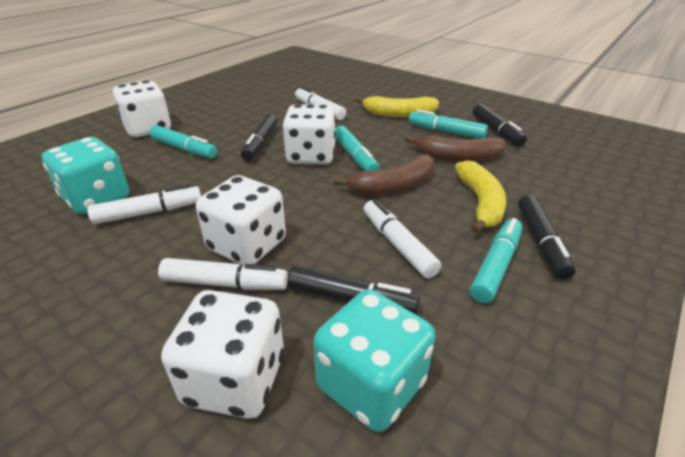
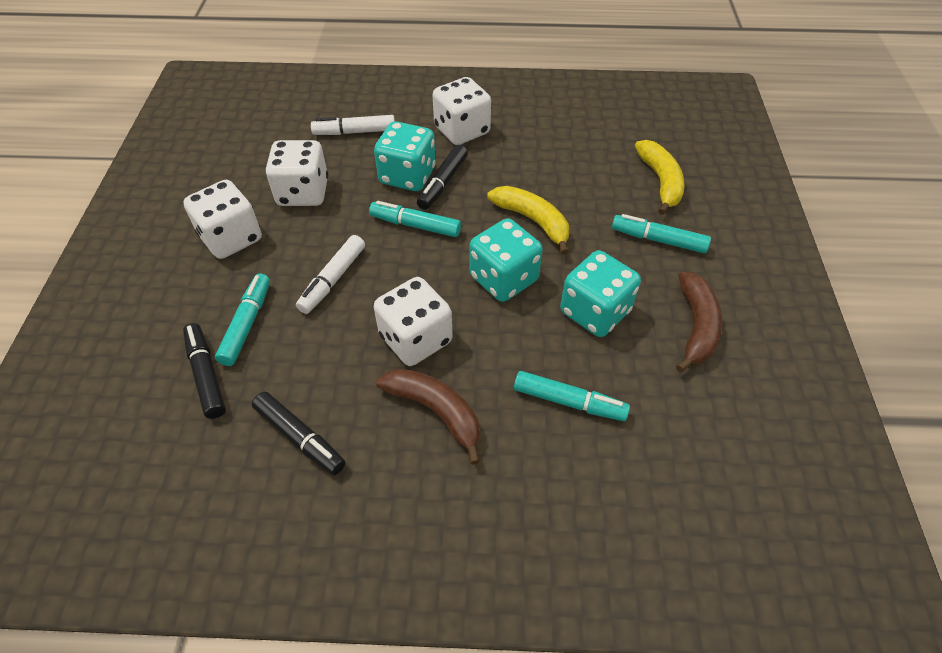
black marker: [241,114,277,161] [287,266,420,314] [473,104,527,146] [518,195,576,279] = 4 -> [183,323,226,419] [252,392,345,475] [417,145,468,210] = 3
turquoise dice: [42,137,129,214] [313,289,435,432] = 2 -> [374,121,436,191] [469,218,543,302] [560,250,641,337] = 3
white marker: [87,184,201,224] [158,258,288,290] [295,86,346,120] [364,199,441,278] = 4 -> [296,235,365,314] [311,115,395,135] = 2

